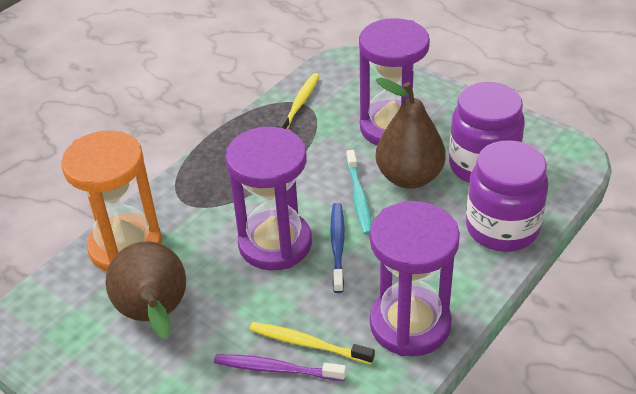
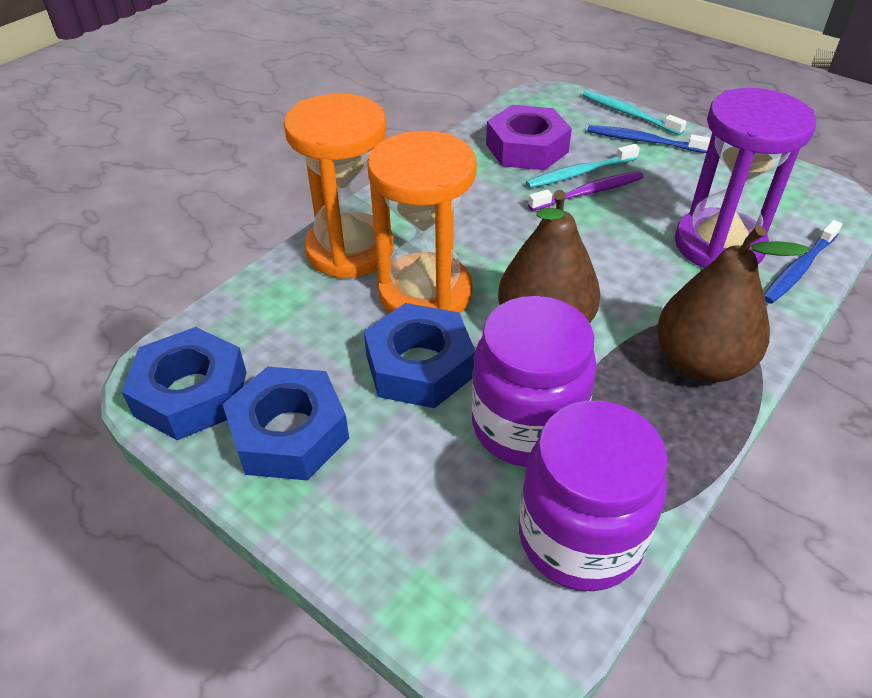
blue nut: none = 0 -> [122,327,247,440] [223,367,349,480] [364,303,475,408] = 3
blue toothbrush: [330,203,345,293] = 1 -> [587,125,711,153] [764,220,842,304] = 2
orange hourglass: [61,130,162,272] = 1 -> [284,93,394,279] [367,131,477,314] = 2
purple hourglass: [226,126,312,270] [359,18,430,145] [370,201,460,356] = 3 -> [675,88,816,268] = 1
purple nut: none = 0 -> [486,105,572,170] = 1
turquoise toothbrush: [346,150,372,235] = 1 -> [526,144,640,188] [582,90,687,135] = 2
yellow toothbrush: [249,322,375,365] [276,73,320,129] = 2 -> none = 0

